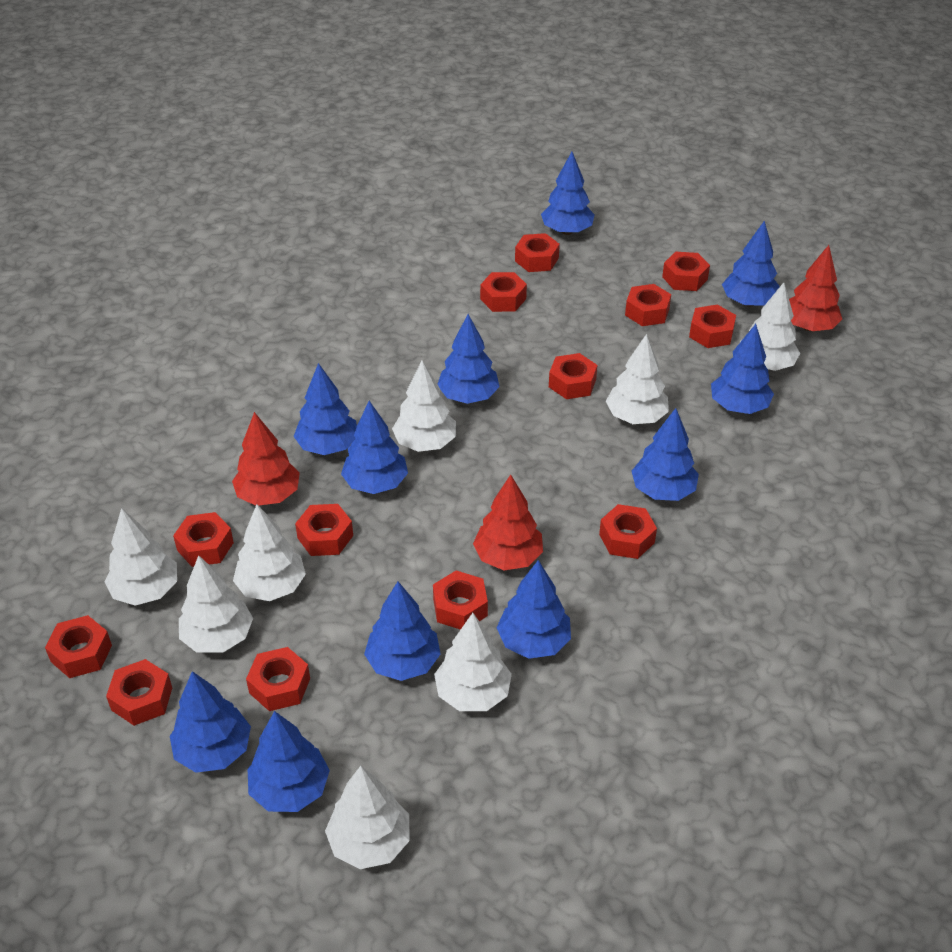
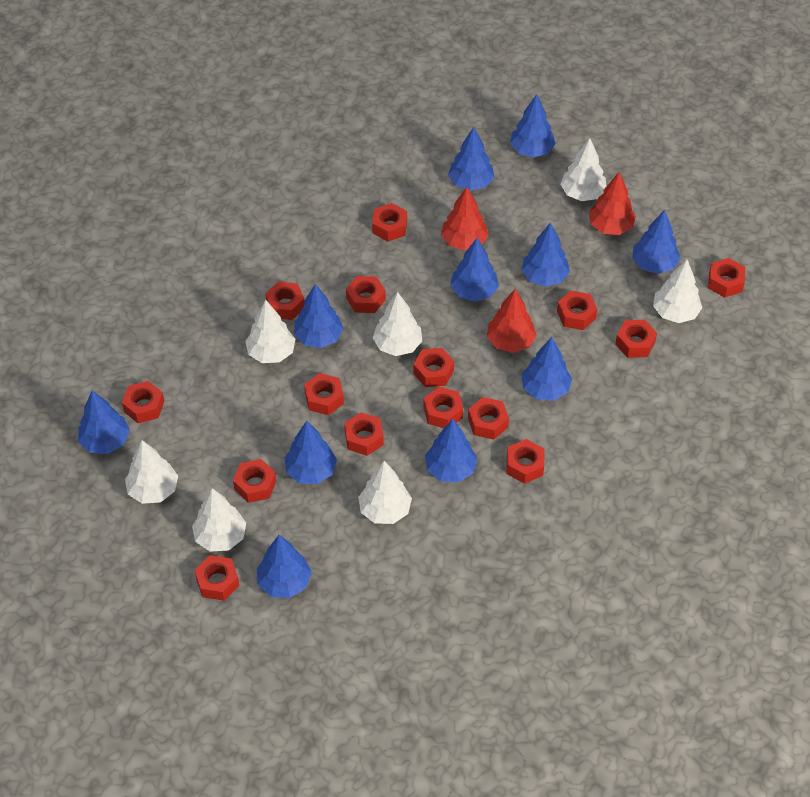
red nut: [45,615,112,678] [106,659,172,726] [173,512,234,567] [246,647,310,711] [295,504,353,556] [433,570,488,630] [480,272,527,312] [515,233,560,272] [549,353,597,399] [599,504,657,559] [625,284,671,326] [662,252,710,291] [689,304,736,348] = 13 -> [122,381,164,423] [194,555,239,601] [233,459,276,503] [265,281,305,320] [304,373,344,415] [344,412,384,456] [346,276,386,313] [372,203,407,241] [413,348,454,387] [424,387,463,428] [468,397,509,440] [506,439,545,484] [557,291,597,330] [615,320,657,358] [708,258,745,298] = 15
white tree: [104,508,177,606] [179,555,253,653] [233,504,306,601] [325,766,410,869] [392,360,456,452] [434,613,512,711] [606,334,669,424] [740,282,800,371] = 8 -> [125,440,178,504] [192,488,246,552] [245,300,295,363] [358,461,412,524] [373,292,422,356] [560,138,607,201] [653,259,702,323] = 7

